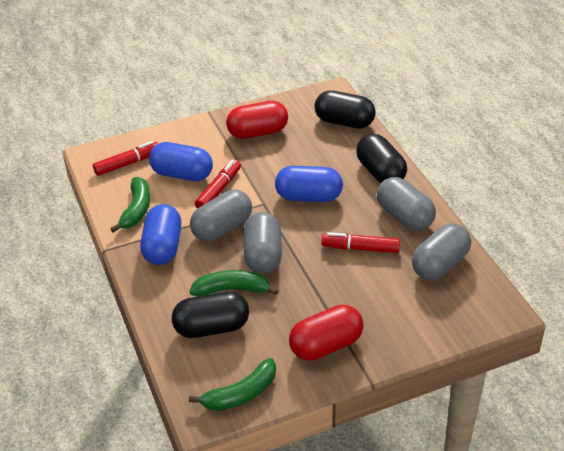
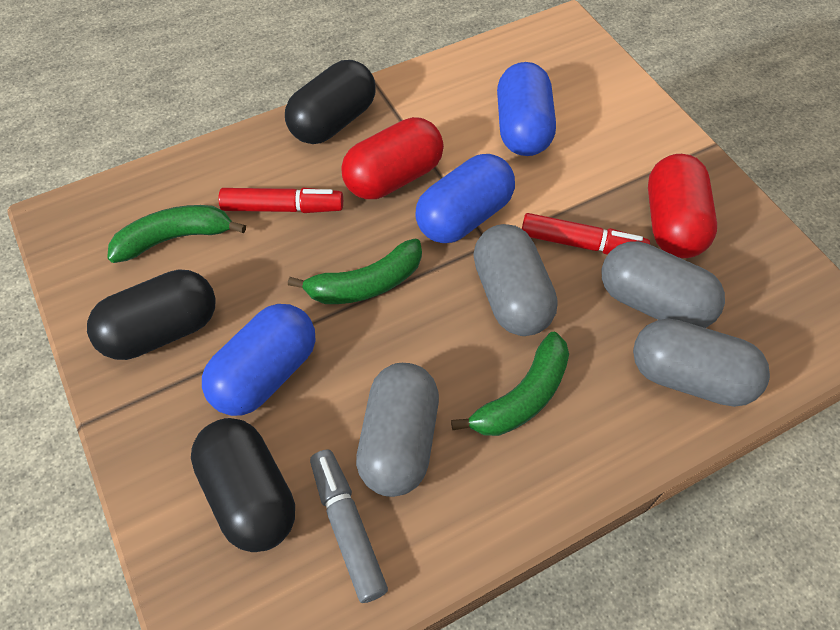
grey marker: none = 0 -> [310,449,388,603] = 1
red marker: [93,141,159,176] [195,159,241,209] [321,232,400,253] = 3 -> [218,188,343,213] [522,213,650,254] = 2

